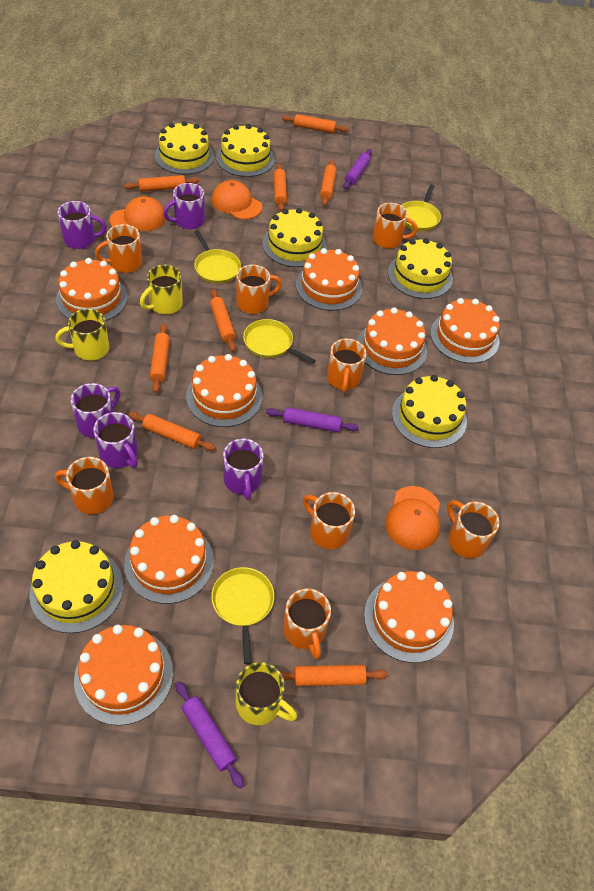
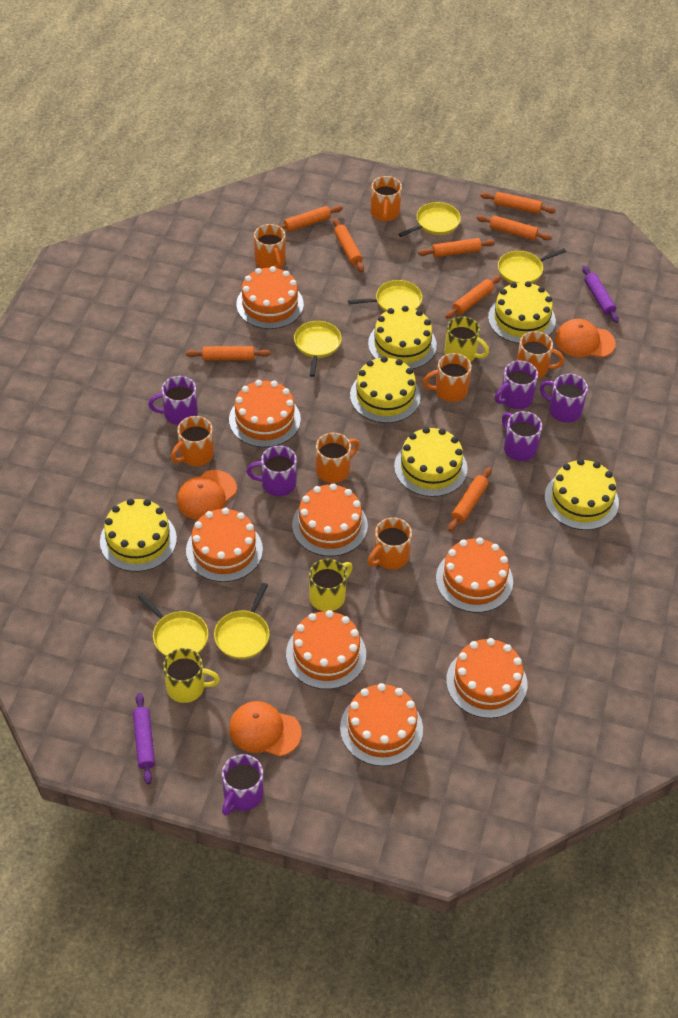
orange mug: [55,457,114,514] [95,224,142,273] [236,265,282,314] [283,588,331,659] [303,492,355,549] [327,338,366,393] [373,203,418,249] [447,500,499,558] = 8 -> [171,416,214,466] [254,224,285,269] [316,433,359,483] [368,517,412,570] [370,176,402,222] [423,353,472,402] [517,331,564,379] = 7
purple mug: [58,201,107,249] [71,383,120,438] [93,412,138,468] [163,183,205,229] [223,439,264,500] = 5 -> [148,376,198,425] [222,754,263,816] [246,446,297,496] [495,360,538,409] [502,411,542,461] [540,374,588,423] = 6
purple rolling pin: [175,681,244,789] [266,407,359,432] [343,149,372,189] = 3 -> [133,693,155,784] [582,266,619,323] = 2
yellow pan: [194,230,241,284] [211,567,274,664] [243,319,316,364] [402,184,441,231] = 4 -> [138,594,208,656] [214,583,269,659] [294,321,341,377] [348,280,422,312] [398,202,461,237] [498,248,566,283] = 6

